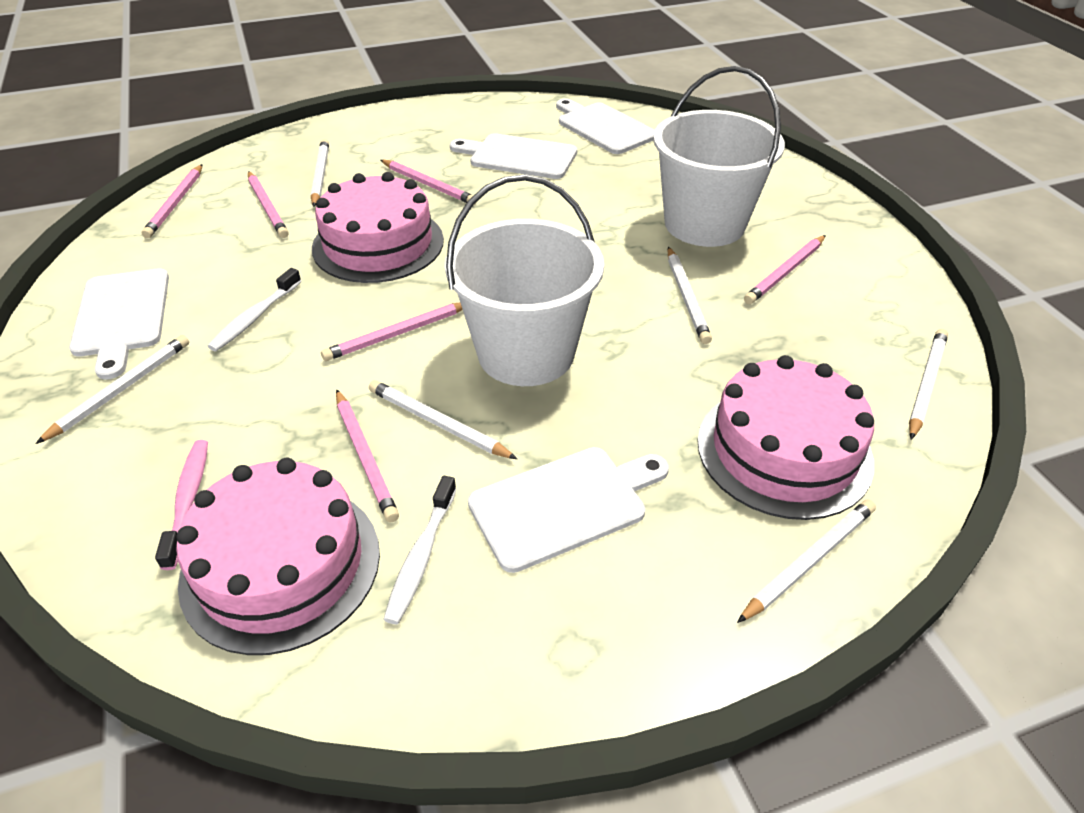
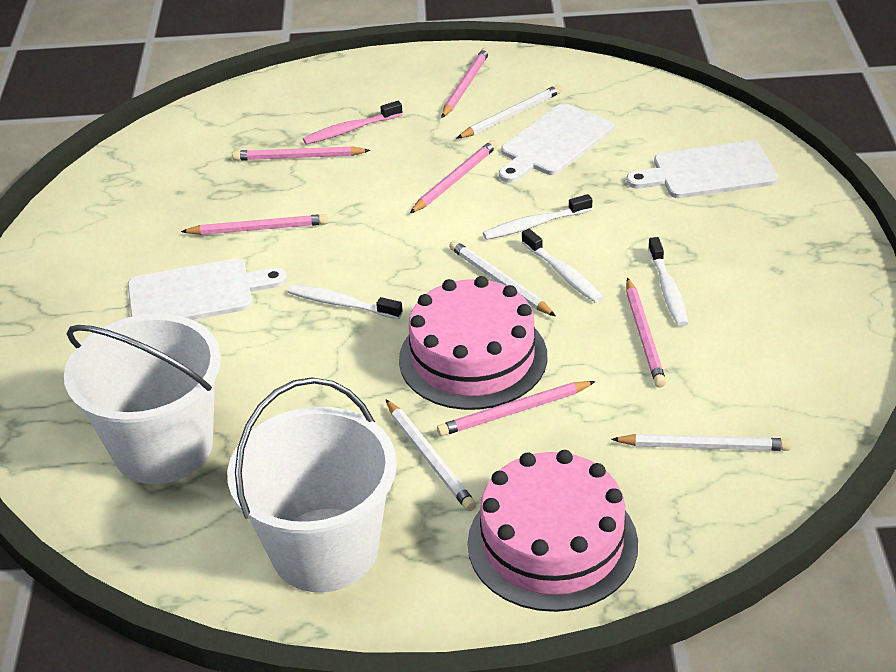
pink cake: [176,458,380,655] [312,172,444,283] [697,355,874,520] = 3 -> [399,276,547,410] [468,450,638,612] = 2
white cutting board: [69,268,169,379] [450,133,577,179] [468,447,669,573] [556,98,655,154] = 4 -> [128,259,287,320] [499,103,614,183] [626,141,778,198] = 3
white pencil: [35,335,189,444] [311,139,329,207] [369,380,517,459] [668,247,712,344] [737,500,876,623] [909,329,948,440] = 6 -> [386,399,476,511] [449,240,556,316] [456,85,562,139] [611,434,791,451] = 4
white toothbrush: [207,268,301,351] [383,476,457,624] = 2 -> [287,285,403,319] [483,194,592,240] [522,229,604,303] [648,237,688,327] = 4

